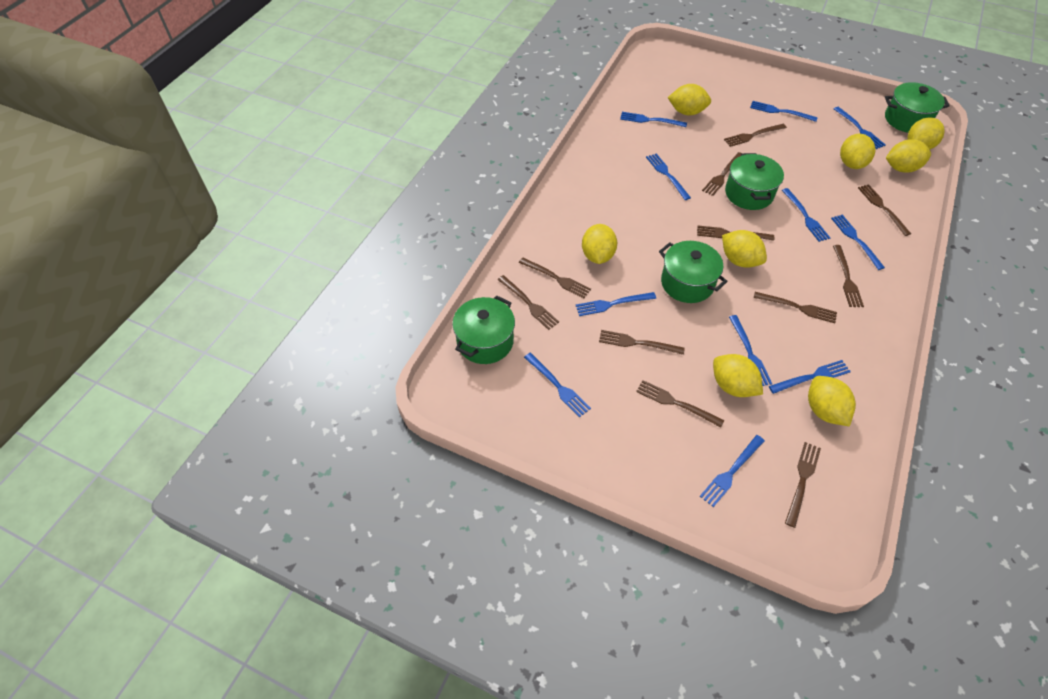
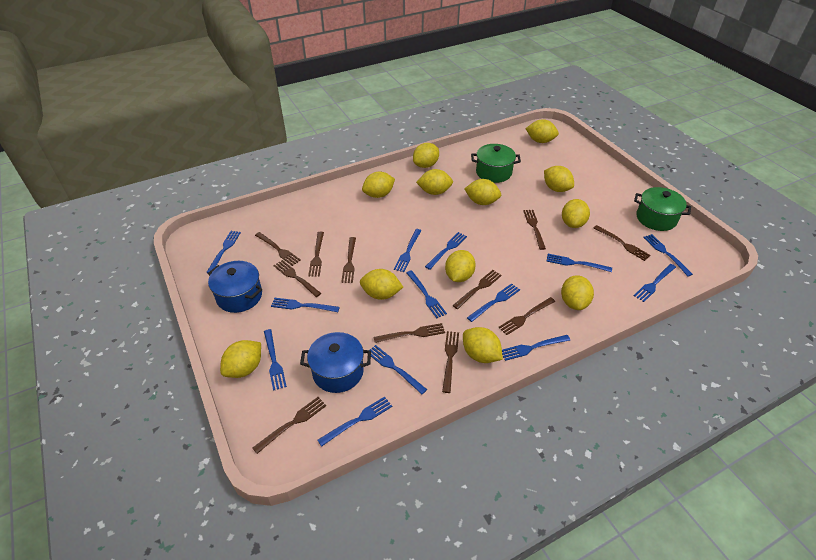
blue fork: [524,353,591,418] [576,292,656,316] [620,112,687,127] [646,153,691,200] [700,435,765,507] [729,315,772,386] [750,101,818,122] [769,360,851,394] [782,188,830,242] [831,215,885,270] [834,107,886,149] = 11 -> [206,231,241,273] [264,329,287,391] [271,298,340,312] [317,397,392,447] [367,345,427,394] [394,229,422,272] [406,270,447,318] [425,232,467,270] [467,283,520,322] [502,335,570,361] [546,254,612,272] [634,264,676,302] [643,234,693,277] = 13
blue pot: none = 0 -> [208,261,263,313] [300,332,371,393] = 2
green pot: [452,295,515,364] [659,241,728,303] [725,153,784,210] [885,82,950,133] = 4 -> [471,144,521,183] [634,187,691,231] = 2
yellow lemon: [582,224,617,264] [668,84,711,115] [713,354,763,397] [722,230,767,268] [808,376,856,426] [840,134,876,169] [886,139,931,172] [907,117,945,149] = 8 -> [220,340,261,378] [360,269,403,300] [362,172,395,198] [413,143,439,168] [416,169,453,195] [445,250,476,282] [463,327,503,363] [464,179,501,205] [525,119,559,143] [544,166,574,192] [561,275,594,310] [562,199,590,228] = 12

